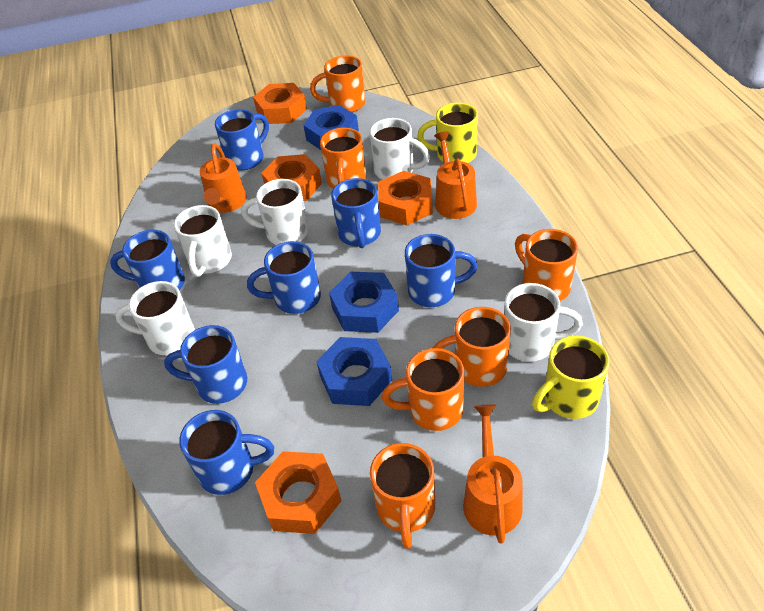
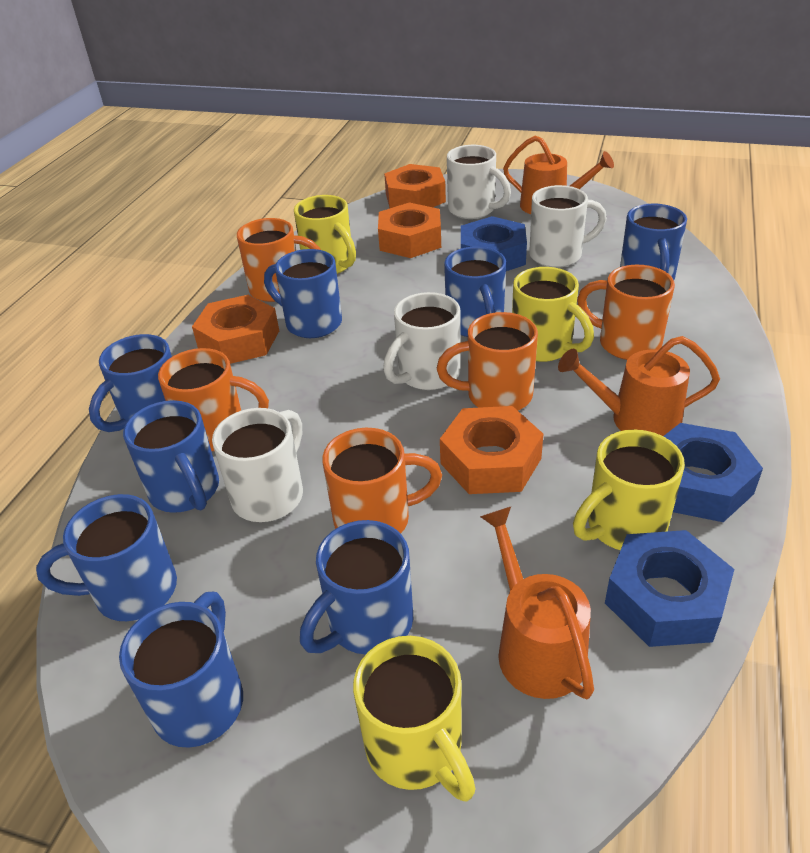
blue mug: [110,230,185,290] [164,325,247,404] [179,410,274,495] [215,109,269,170] [247,241,321,314] [331,178,381,248] [405,234,478,307] = 7 -> [36,494,177,621] [89,334,172,432] [119,592,243,748] [123,400,219,513] [264,249,342,338] [300,520,413,655] [444,247,506,337] [620,204,687,280] = 8
orange mug: [310,55,365,112] [320,128,366,189] [370,443,435,549] [382,348,464,431] [433,307,511,387] [515,229,578,301] = 6 -> [158,348,269,452] [237,218,321,302] [322,428,442,533] [437,312,538,411] [577,265,675,360] = 5
white mug: [115,281,195,355] [174,205,232,277] [241,179,309,245] [369,118,430,180] [504,283,583,362] = 5 -> [212,408,303,522] [383,292,461,390] [447,145,511,219] [529,185,607,268] = 4
yellow mug: [417,103,478,163] [532,336,609,419] = 2 -> [294,195,356,274] [353,636,476,801] [512,267,594,362] [573,429,685,550] = 4

